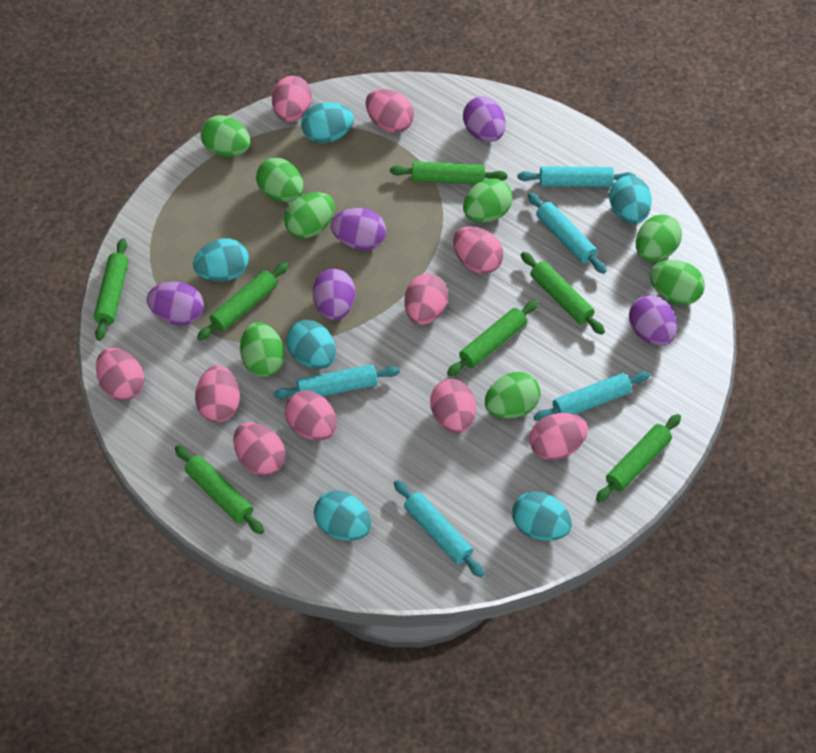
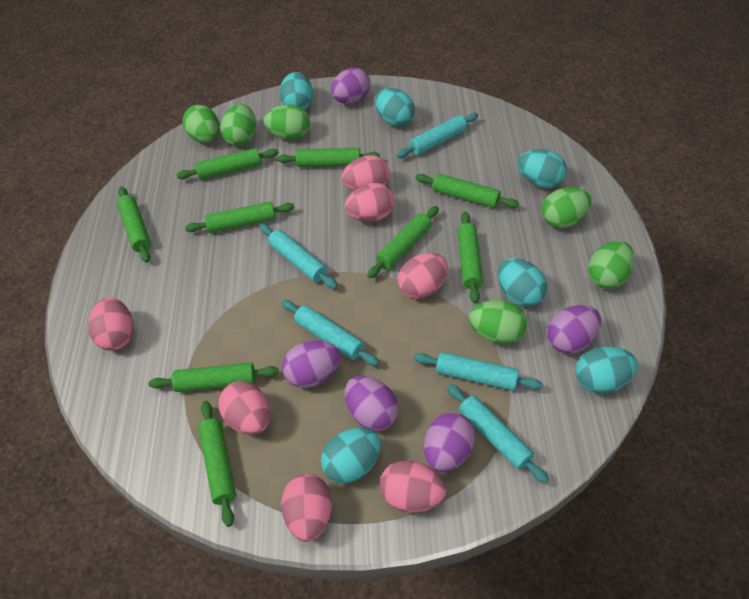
green egg: [200,115,250,157] [240,322,285,377] [256,158,303,202] [284,192,335,238] [463,178,512,222] [485,372,540,418] [636,214,682,261] [650,260,705,305] = 8 -> [183,105,220,143] [221,104,256,146] [263,104,310,140] [469,300,527,344] [541,187,592,228] [588,241,635,289] = 6
green rolling pin: [94,238,129,341] [175,445,264,534] [197,262,289,340] [390,161,507,184] [447,300,538,376] [521,252,605,335] [596,414,681,502] = 7 -> [117,187,151,263] [148,362,279,392] [176,148,279,180] [185,202,295,233] [198,401,236,527] [277,148,380,167] [367,206,439,278] [415,174,519,208] [457,212,483,303] = 9
pink egg: [96,348,144,401] [195,365,240,422] [233,422,285,476] [272,76,312,122] [285,390,337,441] [366,89,414,133] [404,274,448,325] [430,379,476,433] [453,226,503,274] [530,413,588,461] = 10 -> [88,297,134,351] [219,381,270,435] [281,474,332,542] [342,155,390,191] [345,183,394,222] [379,460,446,513] [398,253,448,299] = 7

